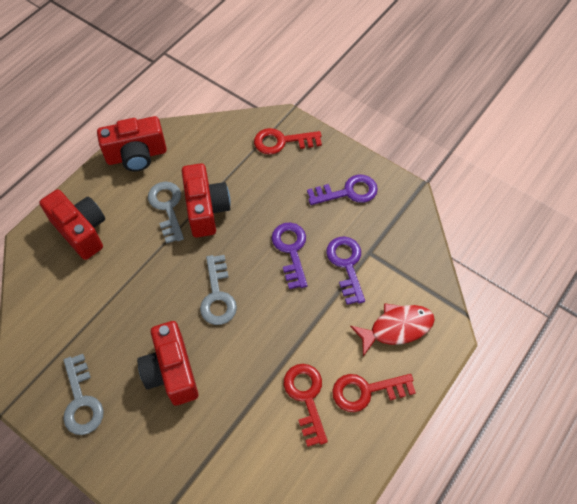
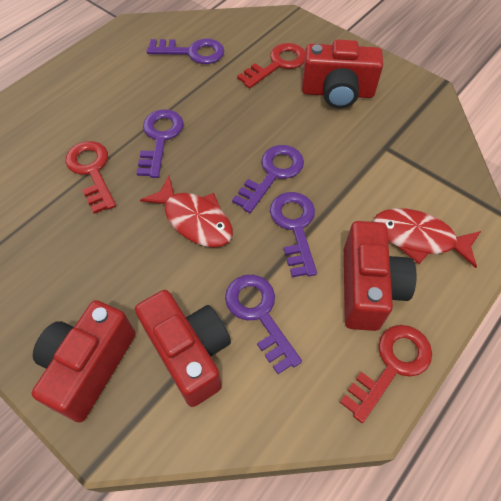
grey key: [63,354,104,435] [148,182,184,244] [200,255,237,325] = 3 -> none = 0
purple key: [272,223,307,289] [307,175,378,205] [326,236,365,305] = 3 -> [137,109,184,178] [146,39,224,64] [225,275,302,374] [232,145,304,213] [270,192,317,277] = 5
red fish: [350,303,435,356] = 1 -> [140,176,233,247] [374,208,481,268] = 2

